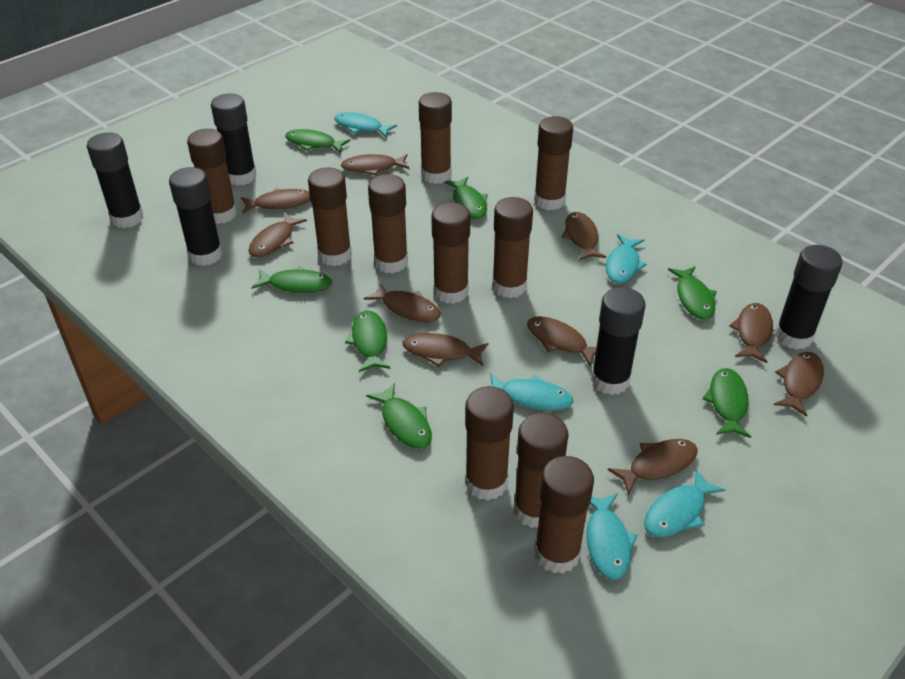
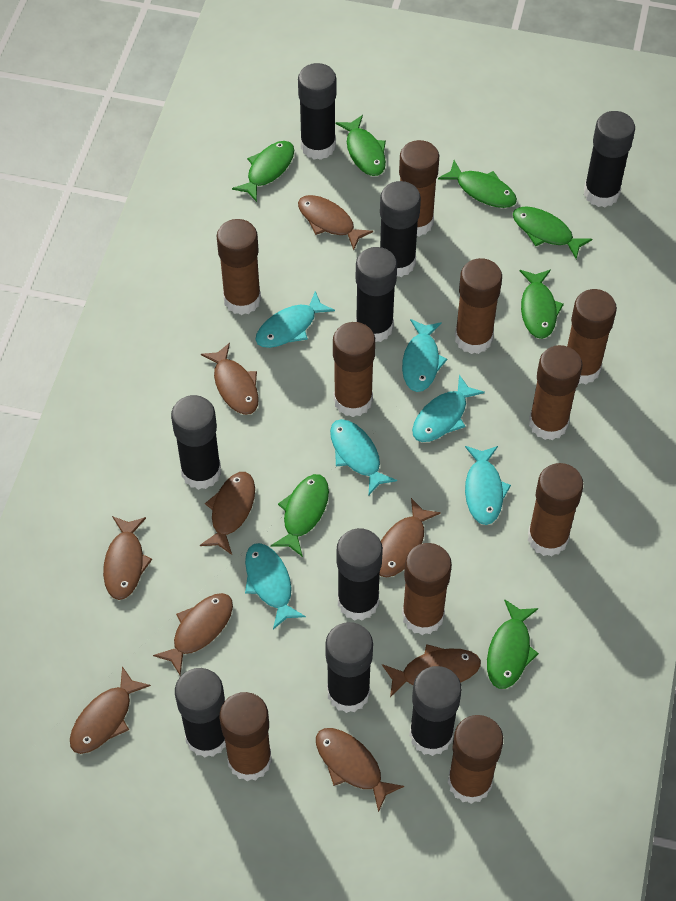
black glue stick: [87,133,144,228] [169,167,223,266] [211,93,257,185] [591,287,646,395] [775,245,843,350] = 5 -> [171,395,221,490] [175,668,226,758] [298,63,336,160] [325,622,373,713] [337,528,383,621] [356,247,397,342] [380,181,421,277] [409,666,462,756] [584,111,635,207] = 9
brown fish: [241,188,310,214] [249,212,307,257] [341,154,410,176] [364,282,441,322] [402,333,488,367] [527,316,596,366] [562,212,606,260] [608,439,698,495] [729,303,773,363] [774,352,824,417] = 10 -> [70,666,151,754] [103,516,152,600] [153,593,233,675] [200,472,255,555] [201,343,259,415] [298,195,373,250] [316,728,404,813] [380,498,441,577] [382,644,481,697] = 9
turquoise fish: [334,112,397,137] [490,373,573,411] [586,493,637,580] [606,234,647,283] [644,469,725,537] = 5 -> [245,543,306,629] [255,291,335,348] [330,419,397,495] [402,319,447,392] [412,375,485,442] [465,446,511,525] = 6

